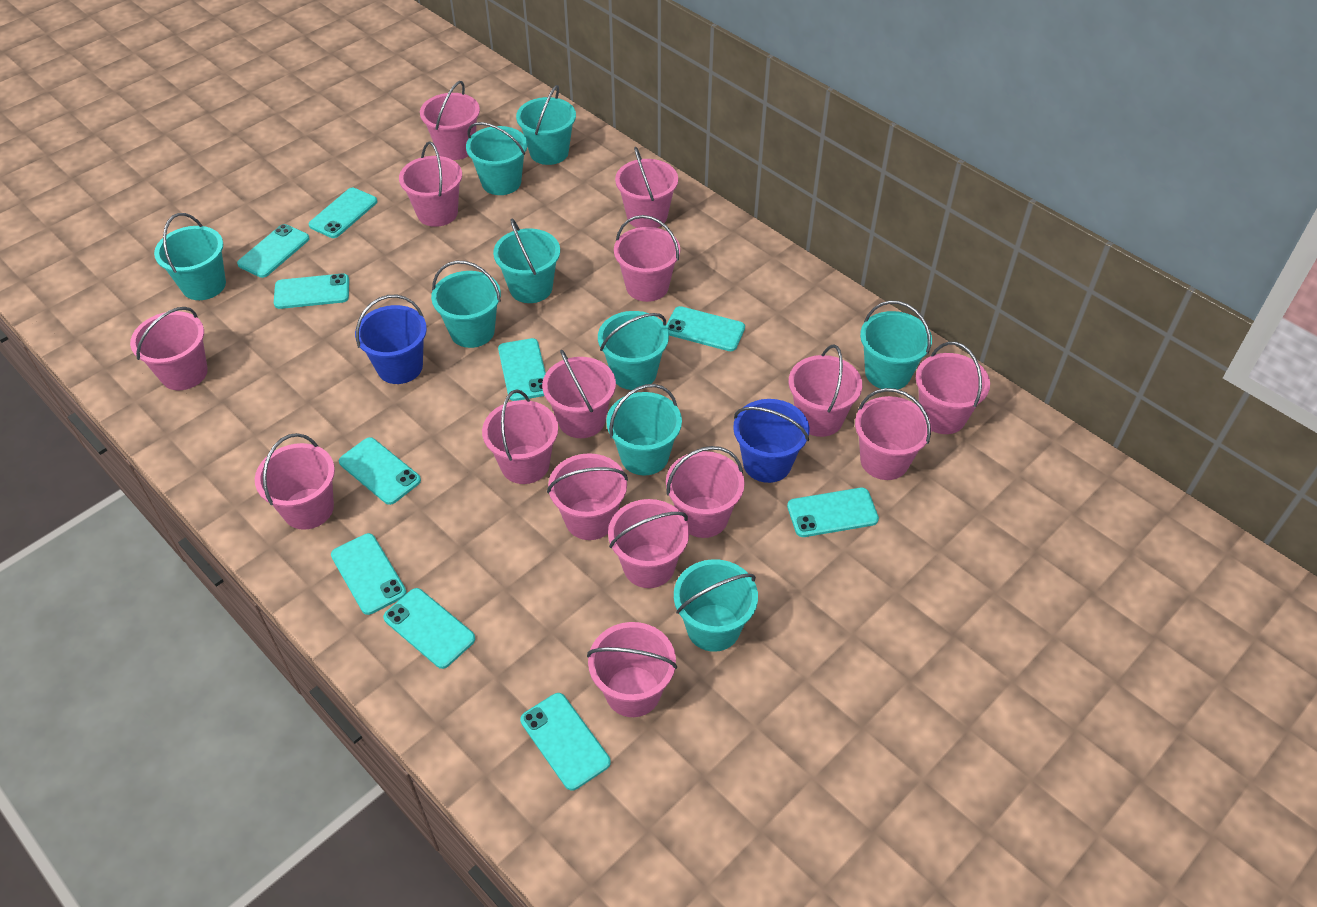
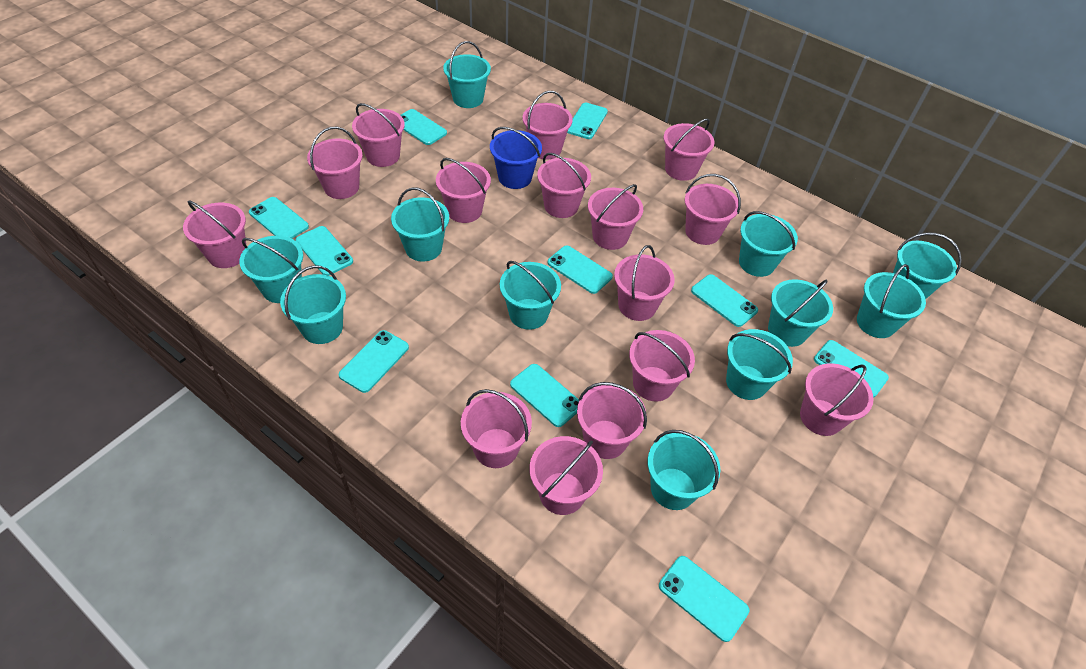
blue bucket: [355,295,427,384] [733,399,809,483] = 2 -> [490,127,542,189] = 1
turquoise bucket: [154,213,226,300] [431,261,501,348] [466,122,527,195] [493,218,560,303] [516,85,576,165] [598,311,669,390] [606,384,682,476] [674,559,758,652] [860,301,932,389] = 9 -> [239,236,303,303] [280,265,346,344] [391,187,449,262] [443,41,491,108] [500,261,561,330] [647,430,721,510] [726,329,793,400] [739,211,798,277] [768,279,833,347] [857,264,926,338] [893,233,962,299] = 11

